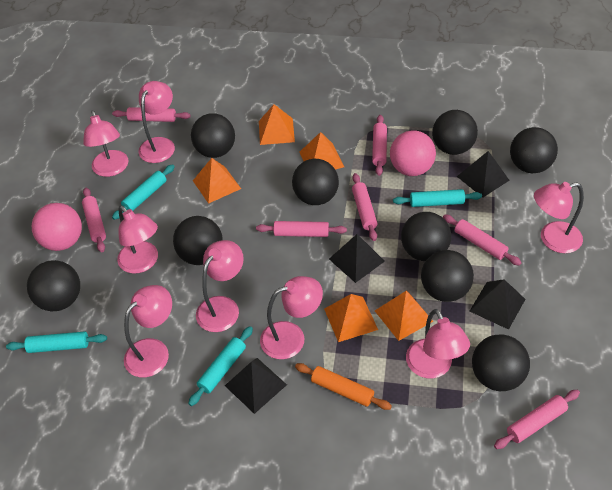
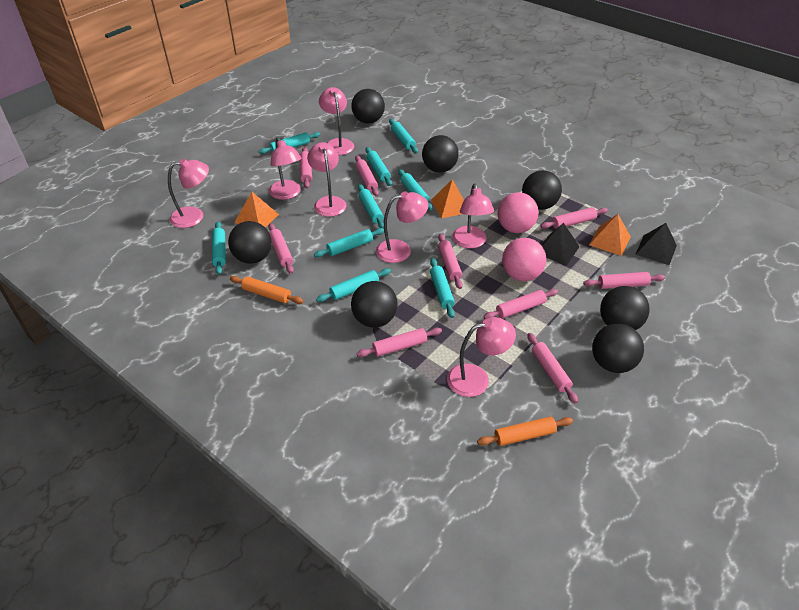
black ball: [27,260,80,311] [173,216,223,265] [191,113,235,158] [292,159,339,205] [401,212,451,261] [421,250,474,302] [432,110,478,155] [472,334,530,391] [510,127,558,173] = 9 -> [228,221,272,264] [351,89,385,123] [351,281,398,327] [422,135,459,173] [522,170,562,210] [592,324,644,373] [600,286,650,330] = 7
black pyramid: [225,358,287,414] [329,234,385,283] [457,151,509,197] [470,279,526,330] = 4 -> [541,223,580,266] [635,223,677,265] = 2
orange pyramid: [193,158,241,204] [259,104,295,145] [300,132,344,170] [324,294,378,342] [375,291,433,341] = 5 -> [234,192,279,228] [431,179,464,218] [589,214,631,256] = 3
orange rolling pin: [295,363,392,410] = 1 -> [230,276,304,304] [477,417,573,446] = 2
pink lamp: [83,110,128,177] [117,205,158,274] [124,285,172,377] [138,81,175,163] [196,240,244,332] [260,276,323,359] [406,309,470,378] [534,182,584,253] = 8 -> [168,159,209,228] [269,137,301,200] [307,142,346,217] [319,87,354,155] [376,191,429,263] [447,317,516,397] [452,184,494,248] = 7
pink rolling pin: [82,188,106,252] [112,107,191,122] [256,221,347,237] [352,173,377,241] [372,115,387,176] [443,214,522,266] [494,390,580,449] = 7 -> [268,223,294,274] [300,147,312,189] [355,155,379,196] [357,328,442,357] [438,234,463,289] [483,289,558,319] [527,333,578,403] [541,207,608,229] [583,272,665,289] = 9
turquoise rolling pin: [6,331,107,353] [112,164,175,220] [188,326,253,406] [393,189,482,207] = 4 -> [212,221,226,275] [259,132,320,154] [314,228,384,257] [316,268,391,302] [358,184,384,228] [365,147,392,186] [389,119,418,154] [398,169,432,210] [430,258,455,318] = 9

